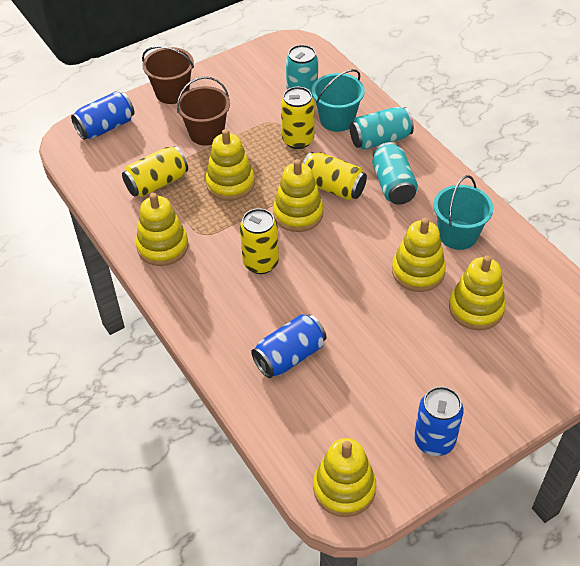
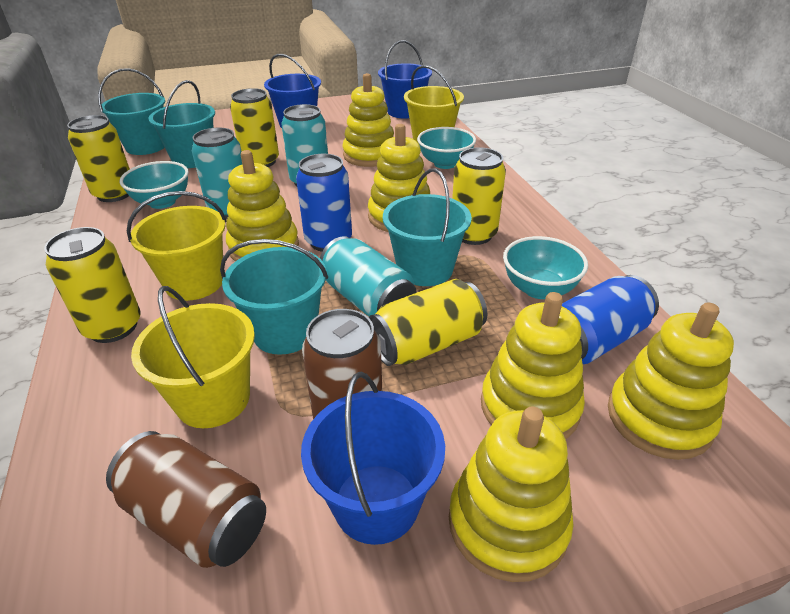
blue bucket: none = 0 -> [264,54,321,128] [301,372,445,545] [378,40,432,119] = 3
blue can: [71,91,134,140] [251,314,326,378] [414,386,464,456] = 3 -> [296,154,352,252] [562,275,659,364] = 2
brown bucket: [142,46,194,104] [177,76,230,146] = 2 -> none = 0
brown can: none = 0 -> [106,431,266,568] [302,309,382,419] = 2
turquoise bowl: none = 0 -> [120,161,189,209] [417,127,476,169] [503,236,588,299] = 3
turquoise bucket: [312,69,365,132] [434,175,494,250] = 2 -> [98,68,165,155] [148,80,215,168] [220,239,328,355] [383,168,472,286] = 4
yellow bucket: none = 0 -> [127,191,226,301] [131,286,255,428] [404,65,464,144] = 3
yellow can: [122,146,188,197] [240,208,279,274] [281,87,314,149] [303,152,367,200] = 4 -> [44,227,141,343] [67,115,130,202] [230,88,279,167] [369,279,487,366] [452,147,506,245] = 5

